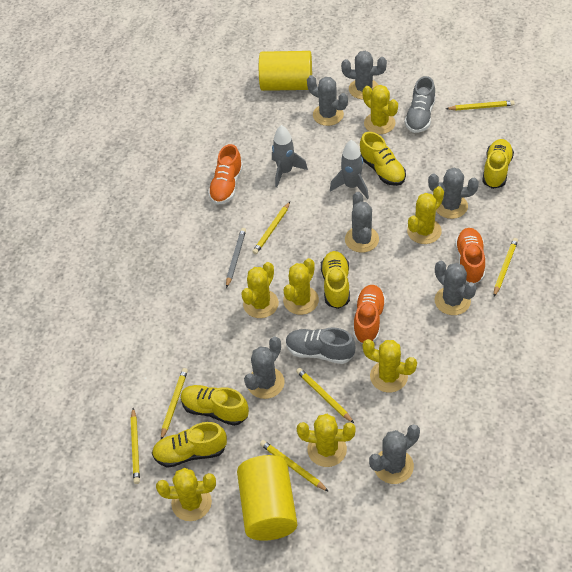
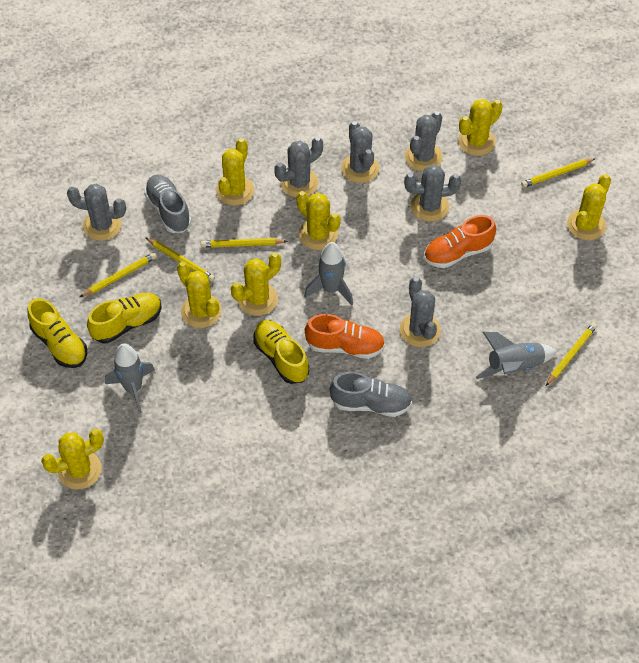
grey cactus: [244,336,285,399] [307,75,348,126] [341,51,387,99] [345,192,379,253] [369,424,420,484] [428,168,479,219] [435,261,476,315] = 7 -> [67,183,126,241] [274,137,323,197] [341,121,379,183] [400,277,441,347] [404,164,461,221] [405,111,443,171] = 6
grey pencil: [226,228,246,288] = 1 -> none = 0
grey rocket: [272,125,308,188] [330,140,369,199] = 2 -> [105,343,155,413] [305,242,353,306] [476,332,557,379] = 3
orange shoe: [208,144,243,205] [353,285,386,344] [455,228,485,284] = 3 -> [305,314,385,359] [424,215,496,268] = 2
yellow cylinder: [237,455,297,541] [259,51,312,91] = 2 -> none = 0
yellow pencil: [131,408,140,484] [161,368,188,439] [252,202,290,254] [260,440,329,492] [296,368,354,423] [446,100,515,110] [494,238,518,297] = 7 -> [80,253,157,297] [145,237,215,282] [201,238,288,247] [521,158,596,187] [546,322,597,386] = 5
yellow shoe: [152,422,227,468] [181,385,249,426] [321,251,350,309] [360,132,406,186] [482,139,514,189] = 5 -> [27,298,87,368] [87,293,162,343] [253,320,309,384] = 3

